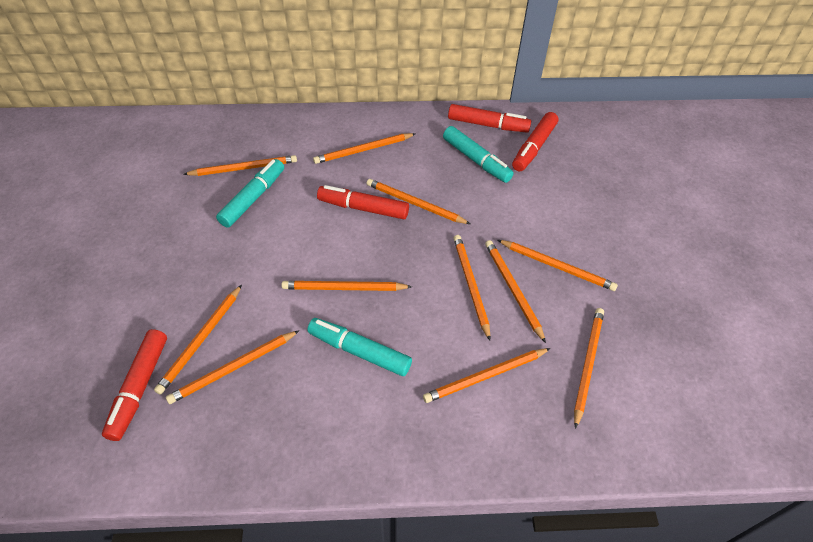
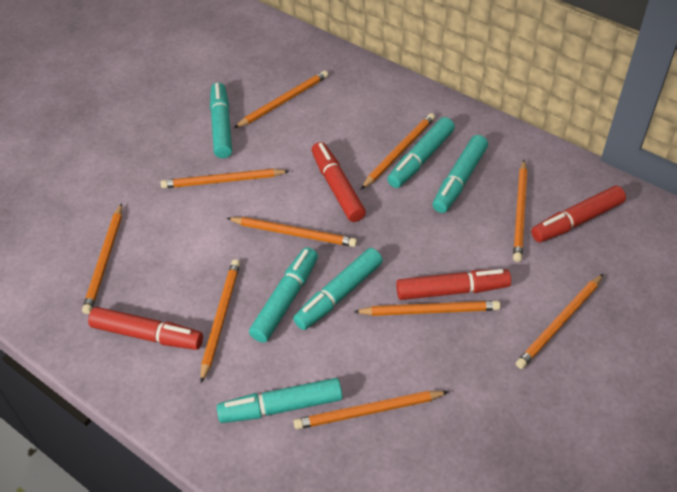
orange pencil: [154,285,242,395] [166,330,299,404] [183,155,297,176] [281,281,412,291] [313,133,415,164] [367,179,470,224] [423,348,551,403] [453,235,491,340] [485,240,546,343] [498,240,618,291] [574,308,604,429] = 11 -> [82,203,122,314] [161,169,289,188] [200,259,240,383] [227,217,357,247] [234,70,328,128] [294,391,448,429] [354,301,500,316] [361,113,435,189] [513,160,527,262] [516,274,603,369] = 10
turquoise marker: [216,159,284,228] [307,318,412,376] [443,126,514,183] = 3 -> [210,82,232,158] [217,378,342,423] [249,247,318,343] [293,248,383,330] [387,117,455,188] [432,135,488,213] = 6

